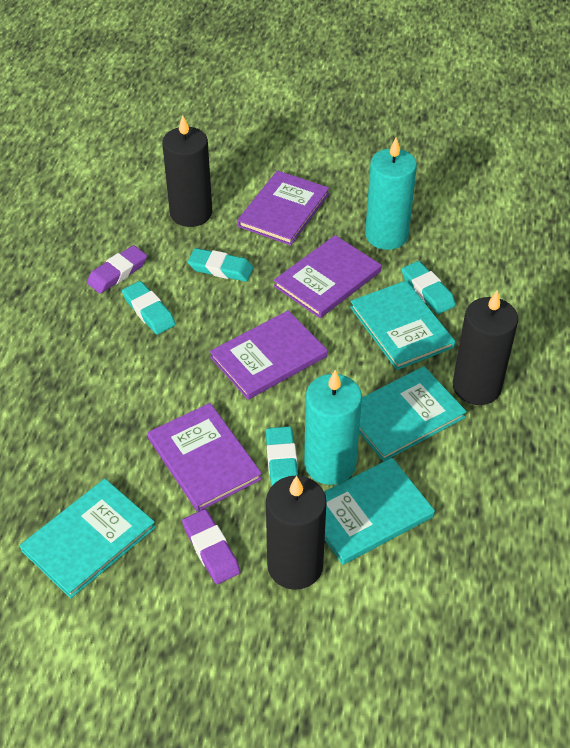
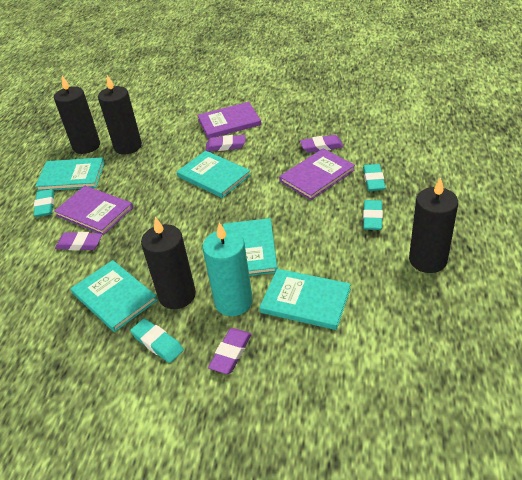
black candle: [162,115,212,227] [266,475,327,590] [453,290,518,405] = 3 -> [54,76,100,154] [98,75,142,154] [141,217,196,309] [409,177,458,273] = 4
purple book: [147,403,262,512] [210,310,328,400] [237,170,329,245] [274,235,382,318] = 4 -> [54,186,133,235] [197,102,261,139] [279,148,355,200] = 3
purple eraser: [87,245,147,294] [182,509,240,584] = 2 -> [55,232,102,251] [206,135,245,151] [208,328,252,374] [300,135,344,153] = 4
turquoise book: [20,479,156,598] [324,458,435,565] [350,281,455,370] [359,366,467,462] = 4 -> [35,157,105,191] [70,260,158,332] [177,151,251,198] [223,218,277,276] [259,269,351,330] = 5
turquoise candle: [304,370,362,485] [365,137,417,250] = 2 -> [202,222,253,316] = 1

